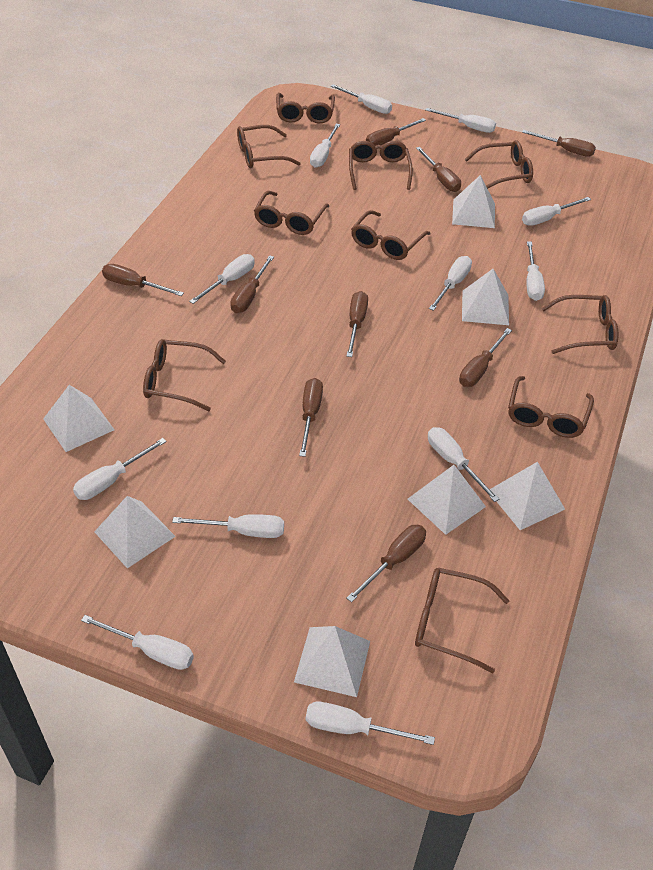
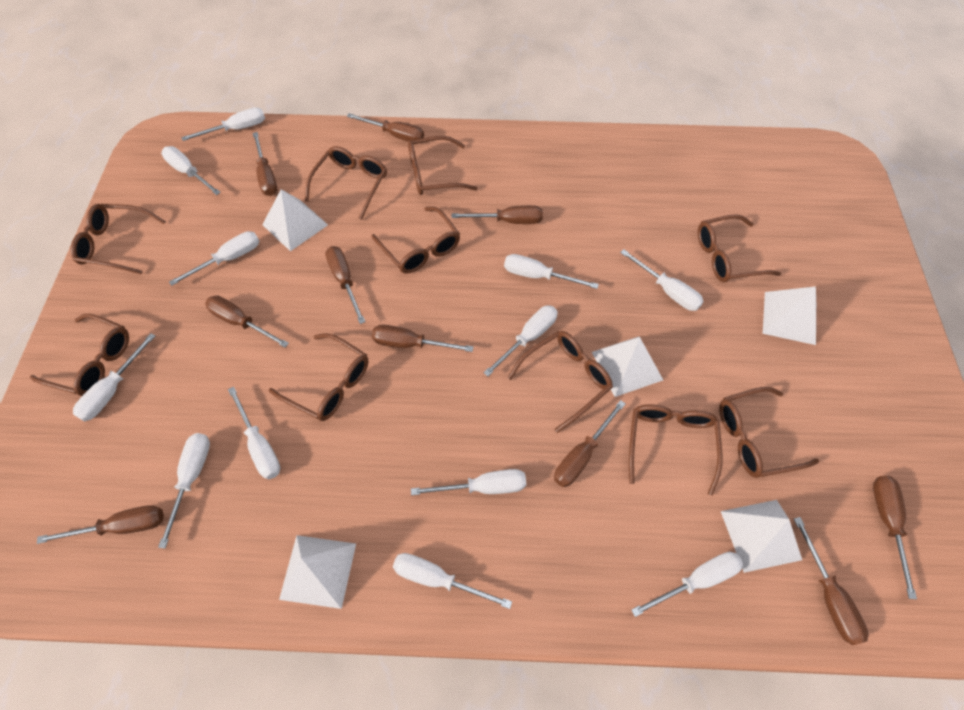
brown screwdriver: [102,264,184,296] [230,255,274,313] [299,378,323,457] [346,291,368,357] [346,525,426,602] [366,118,426,146] [416,147,461,192] [459,328,512,387] [522,130,596,157] = 9 -> [37,505,164,544] [205,295,289,348] [253,132,277,196] [325,246,366,324] [347,113,424,141] [372,325,474,352] [452,205,543,224] [554,400,626,487] [794,517,869,645] [873,476,917,599] = 10
white pyramid: [43,385,115,452] [94,496,176,568] [294,626,370,697] [408,465,486,535] [452,175,495,228] [462,269,509,325] [489,462,565,530] = 7 -> [262,189,328,251] [279,535,356,609] [592,337,663,397] [721,500,802,573] [763,286,816,345] = 5

